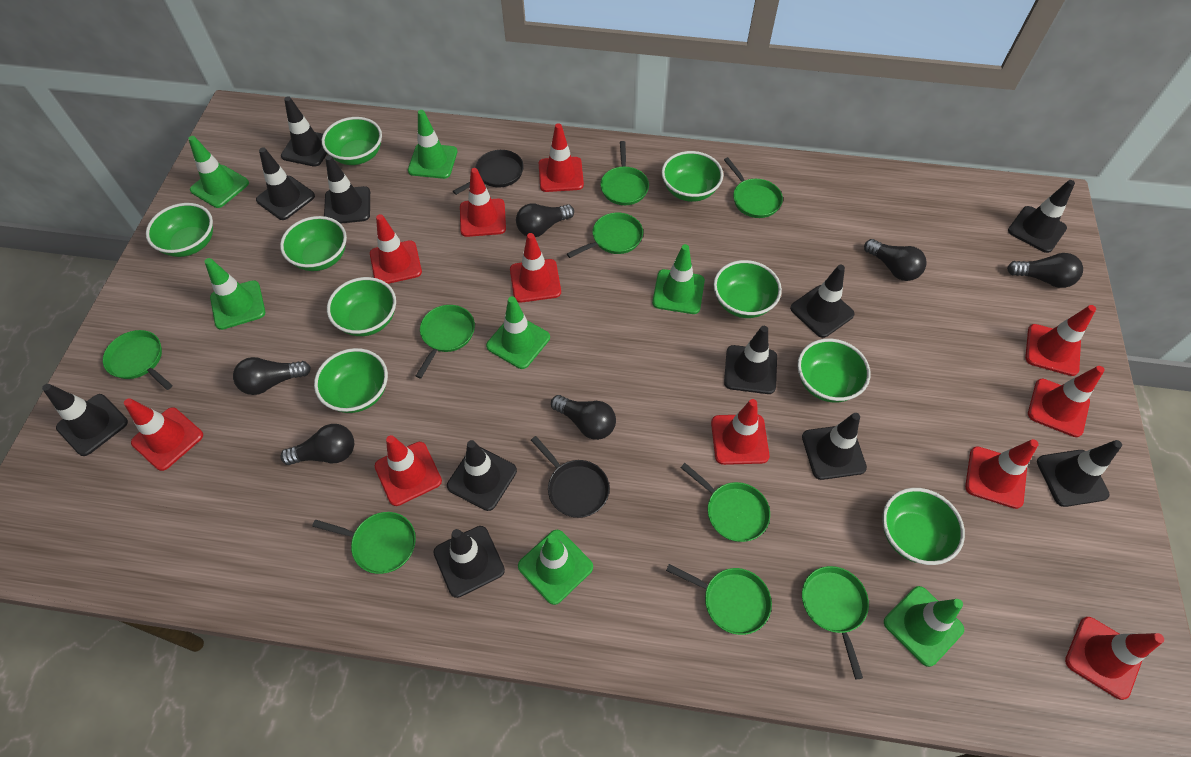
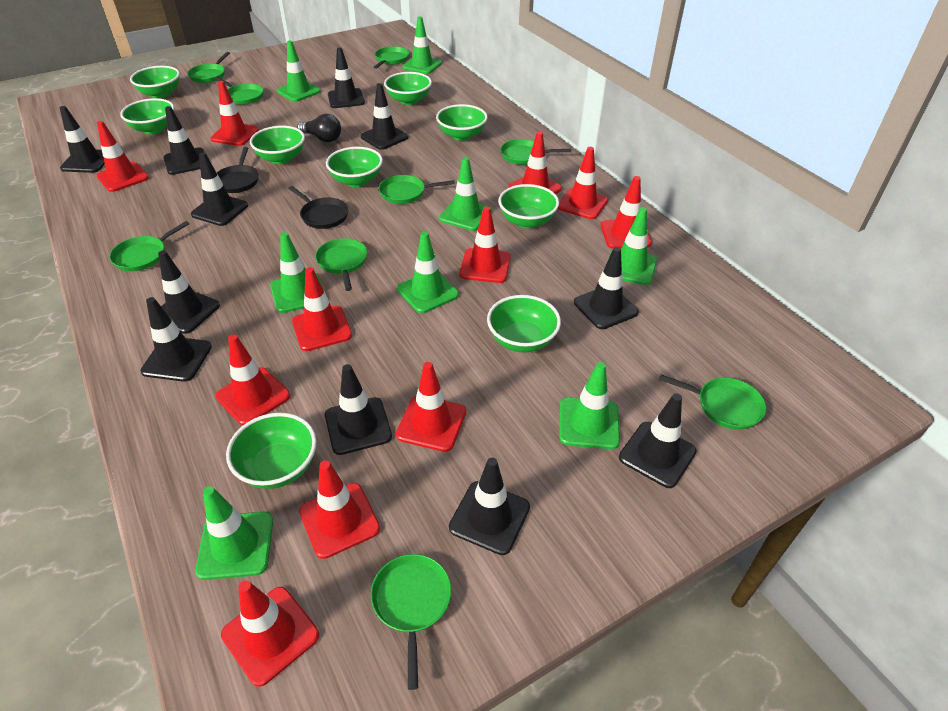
black light bulb: [233,357,311,395] [280,424,354,465] [516,203,574,237] [551,395,616,440] [864,239,927,281] [1007,253,1083,288] = 6 -> [297,114,341,142] = 1
green traffic cone: [188,136,249,208] [205,258,265,330] [408,110,457,179] [486,296,550,369] [518,530,593,605] [652,244,705,314] [884,586,964,667] = 7 -> [195,486,273,580] [270,232,323,313] [277,41,321,102] [397,232,459,313] [402,17,442,74] [439,157,492,231] [559,362,620,449] [609,207,657,285] = 8

